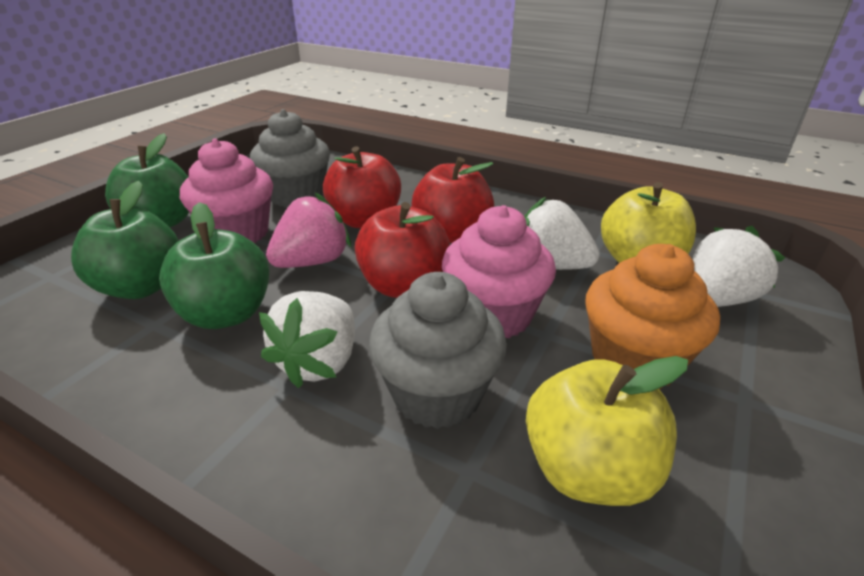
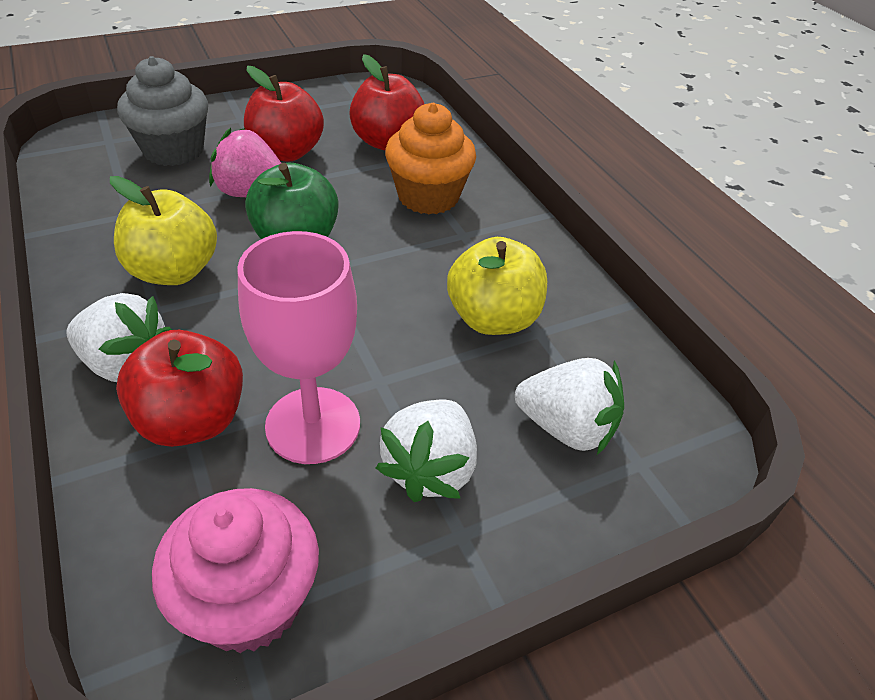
green apple: [71,181,179,299] [105,133,189,227] [159,202,269,329] = 3 -> [245,163,338,239] = 1
grey cupcake: [250,109,330,207] [369,272,507,429] = 2 -> [117,56,208,166] = 1
pink cupcake: [180,138,273,243] [442,205,556,338] = 2 -> [152,488,319,653] = 1
pink goblet: none = 0 -> [237,231,360,464] = 1

